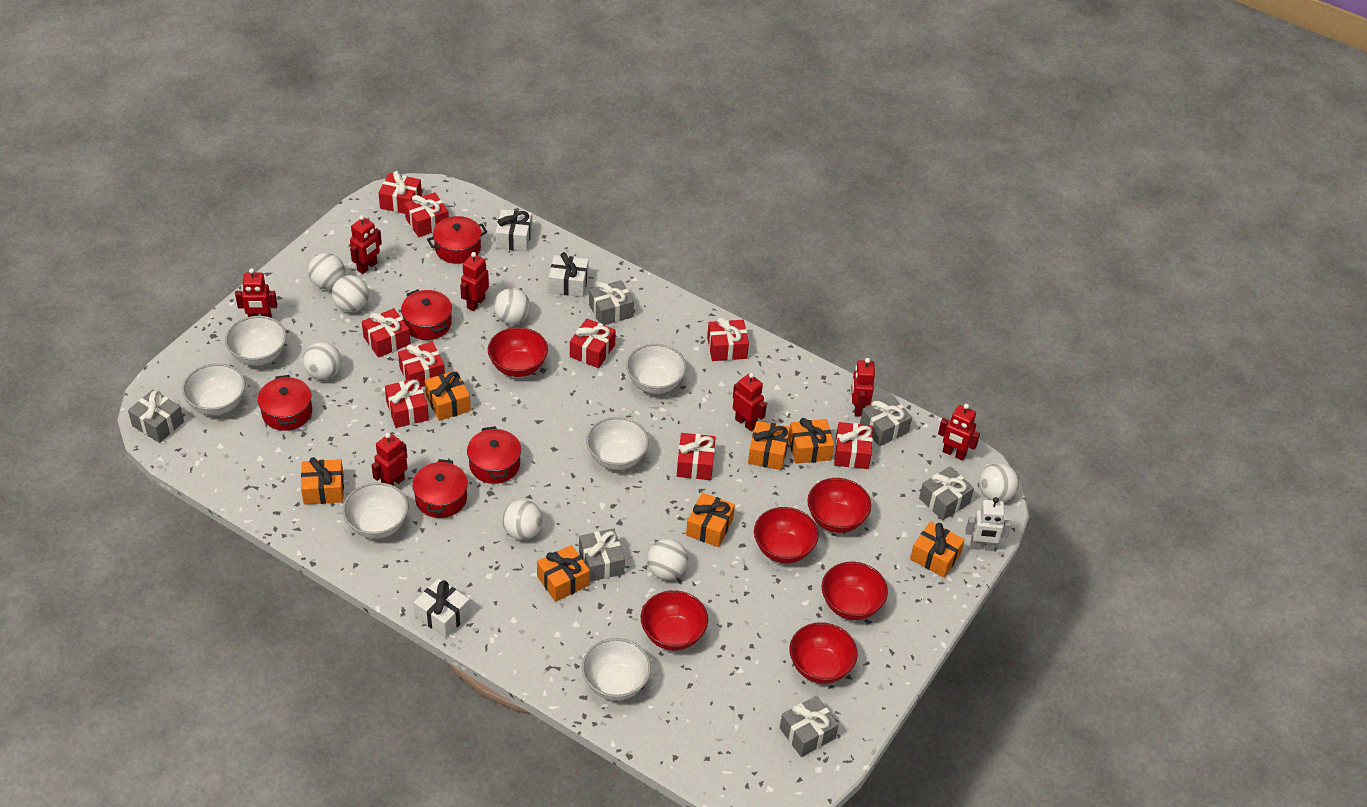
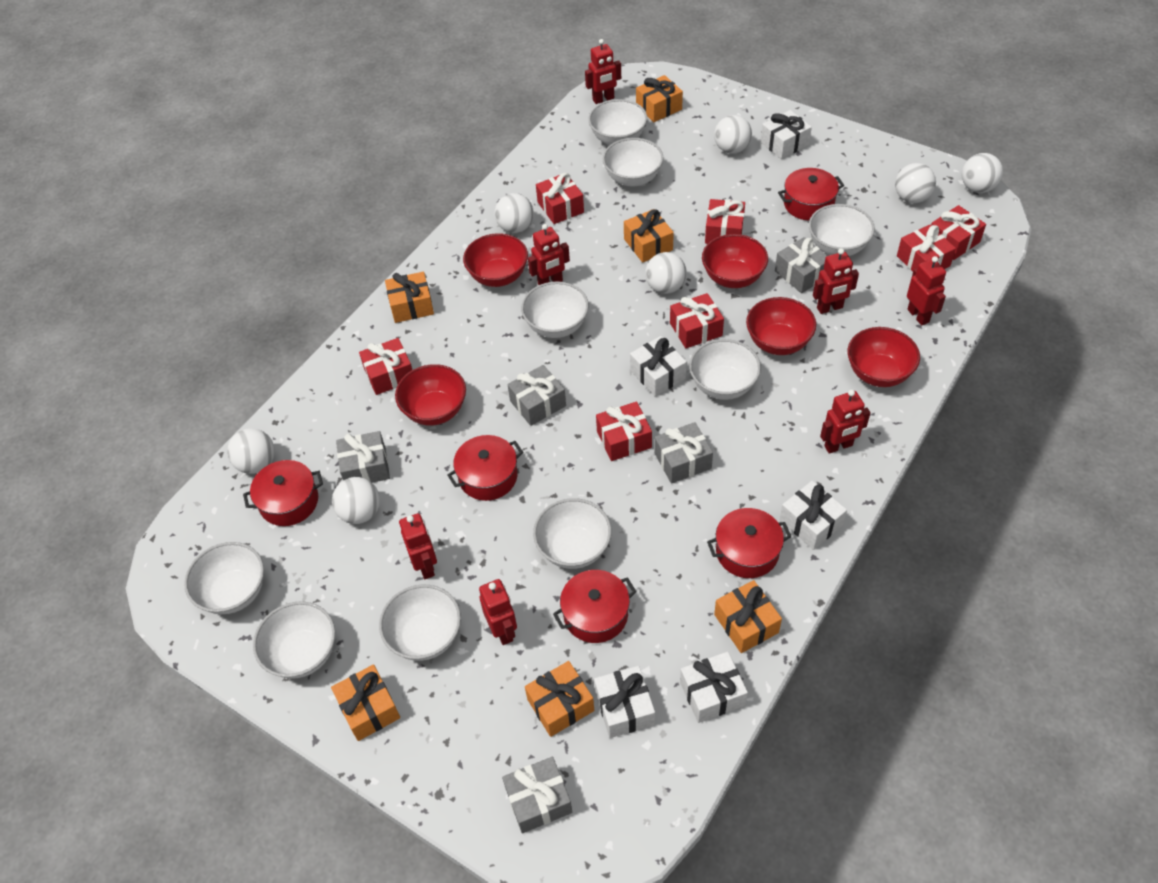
grey gift: [128,390,184,443] [579,528,625,582] [589,280,634,325] [780,696,839,757] [860,395,912,446] [919,466,974,520] = 6 -> [336,431,390,483] [502,757,572,833] [508,365,566,426] [654,422,713,484] [775,237,827,293] = 5
orange gift: [301,457,344,505] [425,370,471,421] [537,545,590,602] [686,493,735,547] [748,421,790,470] [789,418,834,464] [910,521,965,577] = 7 -> [331,665,400,741] [385,272,434,323] [525,661,594,737] [624,209,674,263] [636,75,683,122] [714,580,782,653] = 6
red bowl: [488,327,548,377] [641,590,708,651] [754,507,819,563] [789,622,858,684] [807,478,871,533] [822,562,888,620] = 6 -> [395,364,466,426] [463,233,528,287] [702,234,768,288] [746,297,816,355] [848,327,920,387] = 5
red gift: [362,308,411,358] [379,171,422,214] [385,378,429,428] [398,342,445,387] [404,192,449,237] [570,319,616,368] [677,433,716,480] [707,317,749,361] [834,422,873,469] = 9 -> [359,338,412,395] [536,173,584,224] [596,402,652,461] [670,293,724,349] [705,199,745,244] [897,225,956,271] [931,205,986,260] = 7
white bowl: [182,363,245,415] [225,316,287,366] [343,482,408,539] [582,638,651,701] [586,417,649,470] [626,344,686,394] = 6 -> [184,542,264,614] [253,601,335,679] [379,585,461,661] [521,282,589,338] [533,498,612,569] [588,99,647,145] [603,138,664,187] [689,339,761,400] [809,204,875,256] = 9
white gift: [414,578,470,638] [495,209,532,252] [549,252,589,297] = 3 -> [594,666,655,738] [630,336,687,397] [680,652,748,723] [761,110,812,159] [780,481,847,550] = 5
white robot: [966,497,1011,551] = 1 -> none = 0

